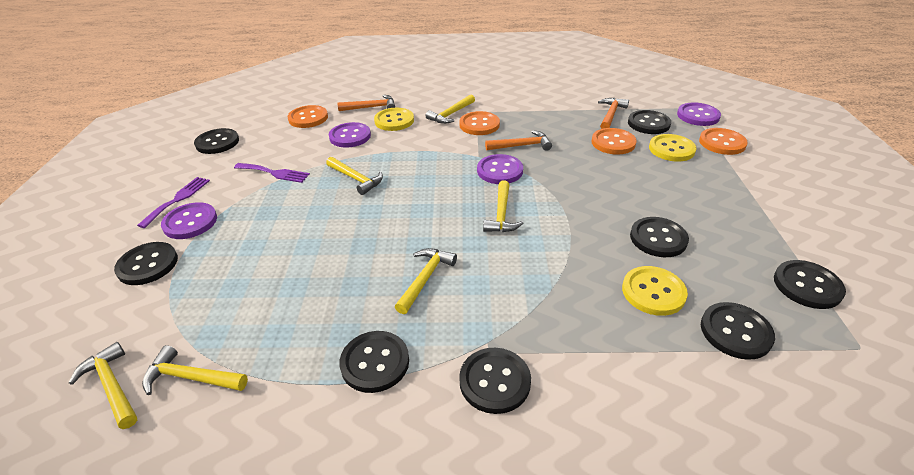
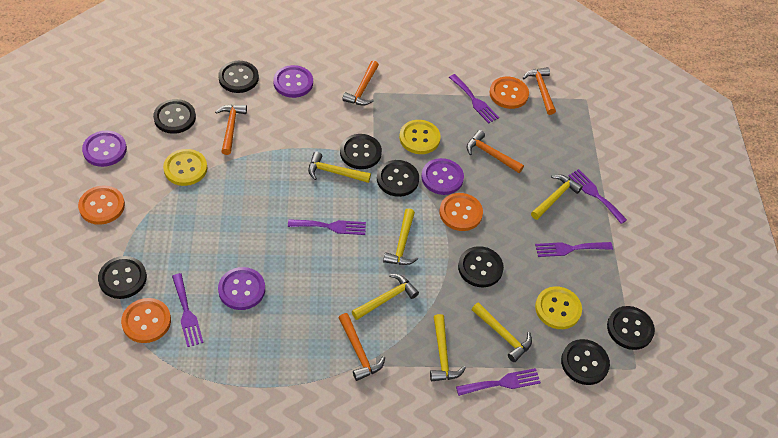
orange hammer: [337,95,395,111] [485,130,552,151] [598,98,629,129] = 3 -> [215,105,247,155] [339,313,385,381] [342,60,379,105] [467,130,524,173] [523,67,556,115] = 5
purple fork: [137,177,210,228] [234,163,310,183] = 2 -> [172,273,204,347] [288,219,366,235] [449,74,499,123] [456,368,541,396] [535,242,613,257] [568,169,627,224] = 6

